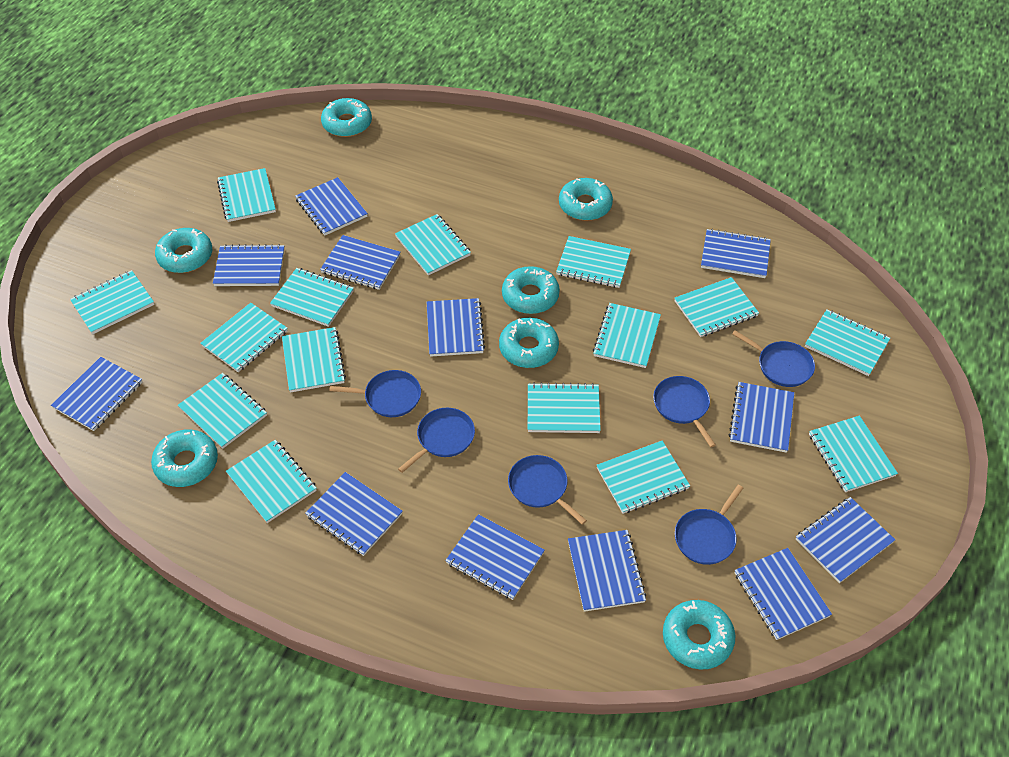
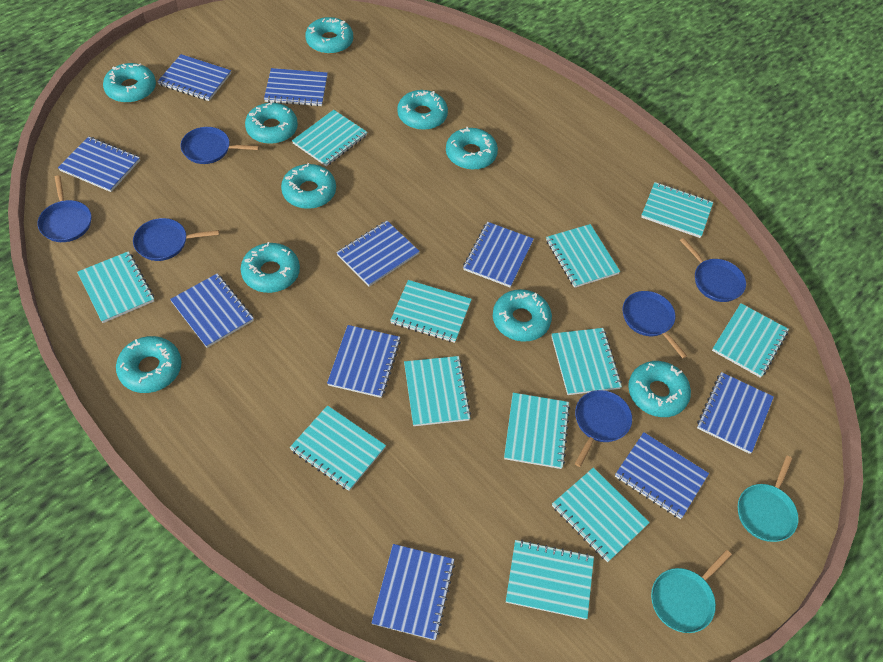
blue notebook: [51,357,142,431] [213,244,284,286] [295,177,368,235] [305,472,403,556] [320,235,401,290] [427,298,485,357] [445,514,545,600] [568,530,646,612] [701,229,771,278] [729,382,794,453] [735,548,832,640] [796,497,895,583] = 12 -> [58,137,140,192] [157,54,231,101] [170,274,254,348] [264,68,328,106] [327,325,401,398] [336,221,420,287] [371,544,455,640] [463,222,534,287] [615,432,709,519] [697,372,774,454] = 10
turquoise donut: [151,429,218,487] [155,228,212,273] [321,98,372,137] [499,317,559,368] [502,266,560,314] [559,178,613,221] [663,600,736,670] = 7 -> [103,63,156,103] [116,336,182,393] [241,242,300,293] [245,101,298,144] [281,163,336,209] [305,17,353,54] [397,90,448,130] [446,127,498,170] [493,289,552,342] [628,361,691,417] = 10
turquoise notebook: [70,270,154,334] [178,373,267,449] [200,303,288,372] [217,168,276,222] [226,440,317,523] [270,268,354,327] [282,327,346,393] [395,214,471,275] [528,382,601,433] [556,236,631,288] [593,303,661,368] [596,441,690,514] [675,277,759,337] [805,309,890,376] [809,416,898,492] = 15 -> [77,251,154,323] [290,405,386,491] [292,110,367,167] [390,280,472,343] [404,356,471,426] [504,393,570,469] [506,540,594,620] [546,224,620,288] [551,328,622,395] [552,468,650,562] [641,182,713,238] [712,303,789,378] = 12
turquoise pan: none = 0 -> [651,550,732,633] [738,456,799,542] = 2

